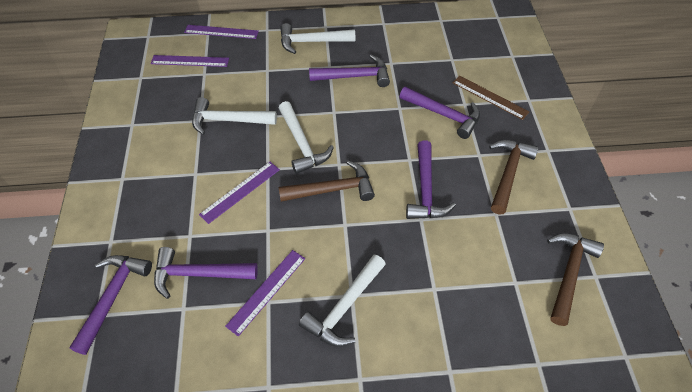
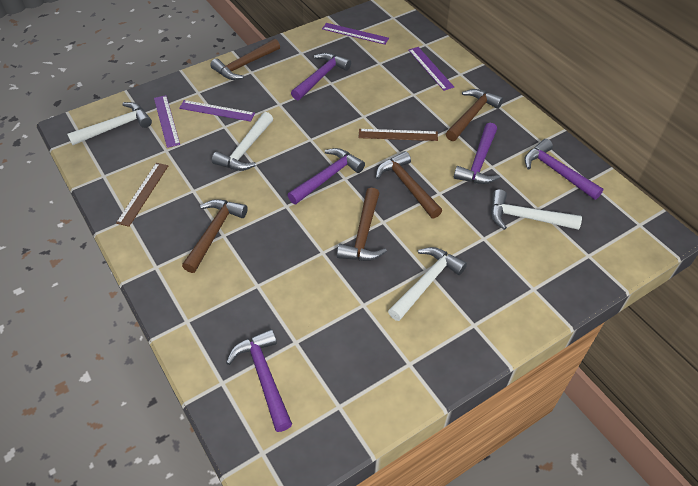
brown hammer: [278,161,375,202] [489,140,539,215] [547,233,604,326] = 3 -> [182,199,248,273] [210,39,280,80] [337,188,387,261] [376,151,442,218] [446,89,503,141] = 5
brown ruler: [452,75,529,120] = 1 -> [116,163,169,227] [359,129,438,141] = 2

